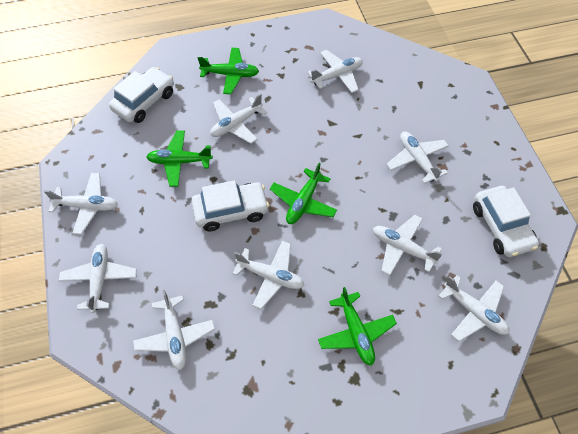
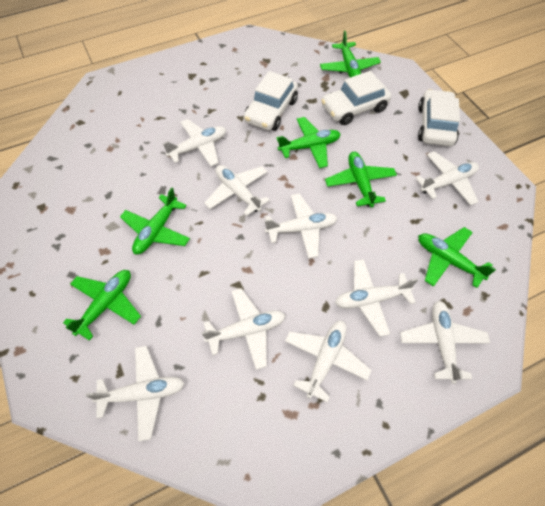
green plane: [147,130,213,187] [198,48,259,94] [270,163,337,224] [318,287,397,366] = 4 -> [63,270,141,341] [120,187,190,254] [277,117,341,168] [320,31,381,77] [325,152,397,208] [418,227,496,288] = 6

